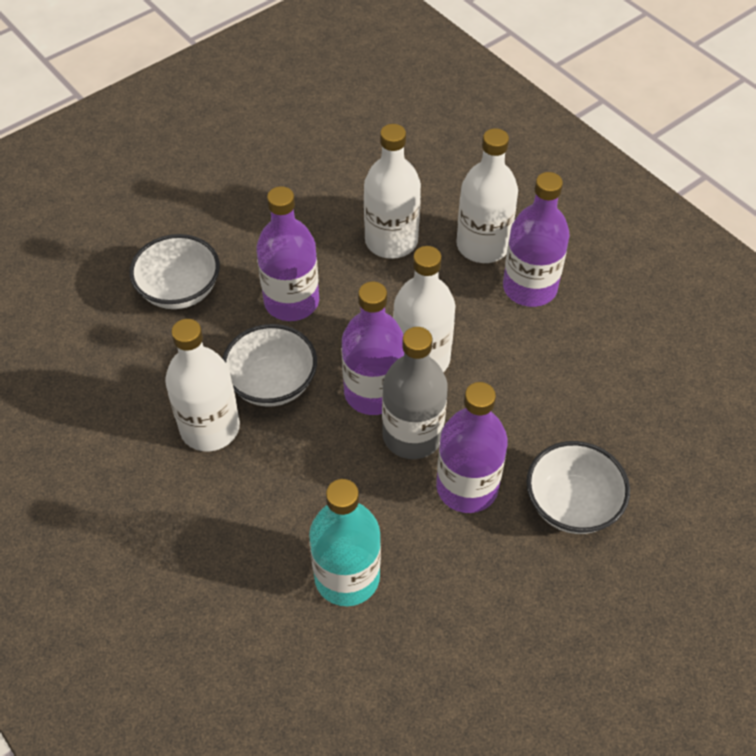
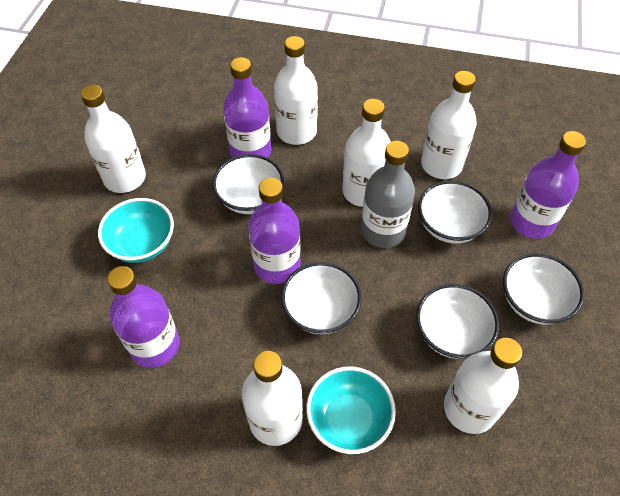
turquoise bottle: [309,479,381,606] = 1 -> none = 0
turquoise bowl: none = 0 -> [98,198,174,263] [306,367,396,454] = 2
white bottle: [165,319,240,451] [364,124,421,259] [393,246,455,372] [457,128,518,263] = 4 -> [81,85,146,193] [242,351,303,446] [274,36,318,145] [342,99,391,207] [421,71,477,179] [444,338,522,434] = 6
white bowl: [129,234,220,309] [222,324,317,407] [526,441,630,534] = 3 -> [212,154,284,214] [281,262,362,334] [416,284,499,359] [418,181,492,243] [503,253,584,325] = 5

